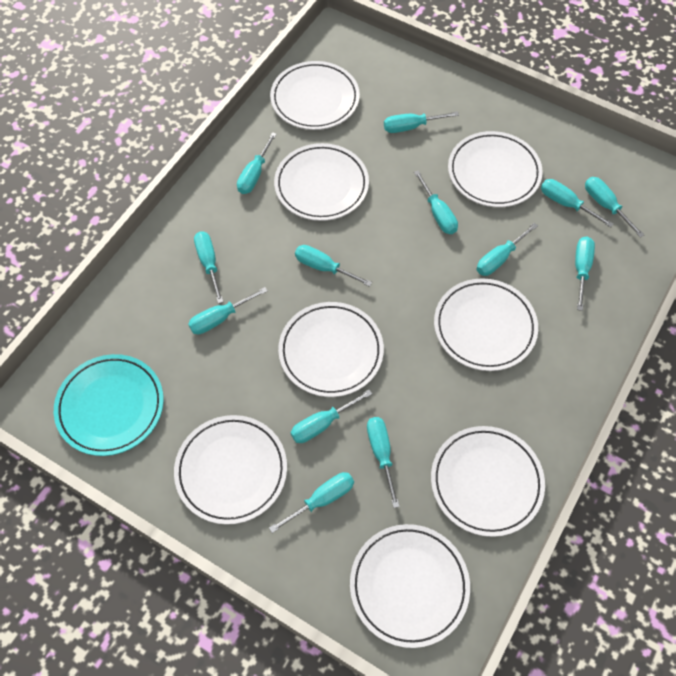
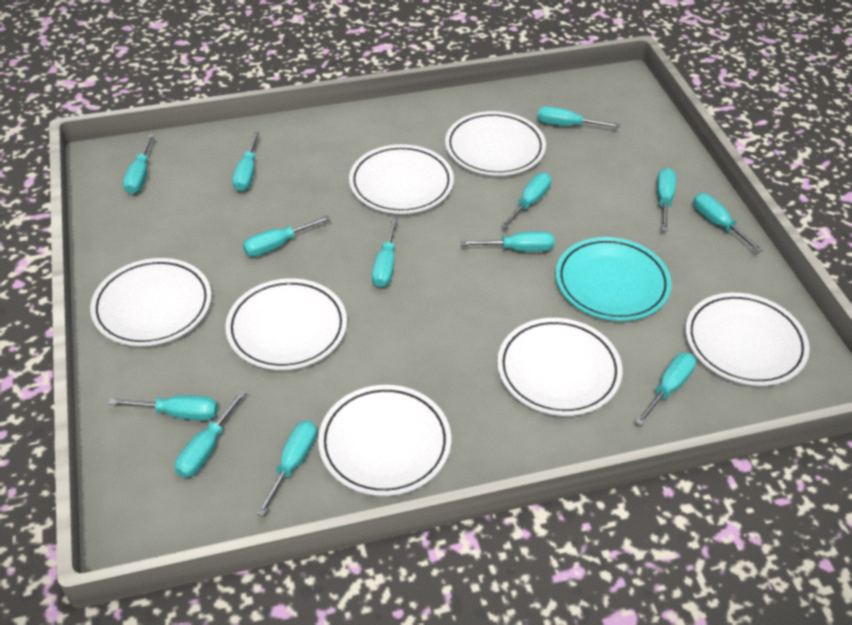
white plate: [174,415,287,525] [270,61,360,130] [274,143,369,221] [278,302,384,397] [350,524,470,648] [431,426,545,537] [434,278,538,371] [448,131,543,207] = 8 -> [90,258,211,346] [226,278,347,370] [318,385,451,496] [349,144,454,214] [445,111,546,176] [497,318,622,416] [685,293,810,386] = 7

